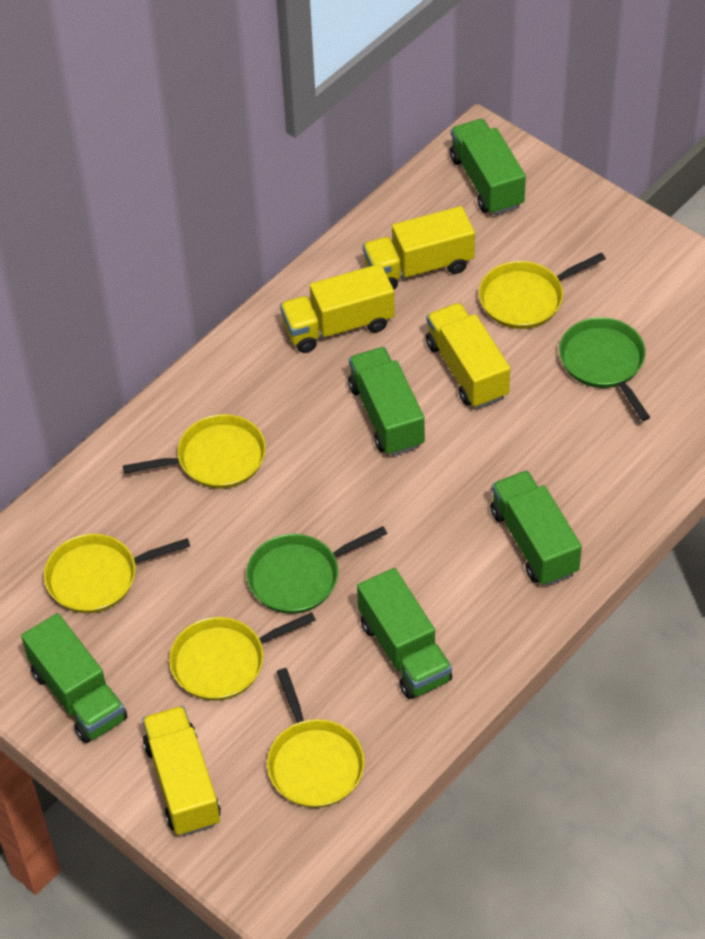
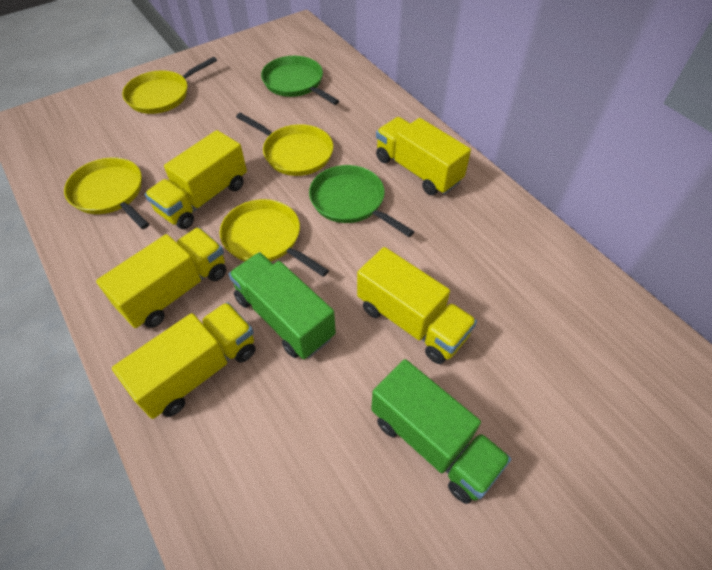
green truck: [21,613,127,743] [348,347,425,456] [357,568,452,699] [450,119,526,215] [490,470,582,586] = 5 -> [229,252,336,359] [371,359,511,504] = 2
yellow pan: [44,534,190,613] [123,414,266,489] [169,612,316,700] [267,668,365,808] [479,252,606,329] = 5 -> [64,157,149,229] [122,57,217,114] [220,199,329,277] [236,113,333,176] = 4
yellow truck: [142,706,221,836] [280,264,395,353] [363,206,475,290] [426,303,510,408] = 4 -> [96,227,226,328] [112,302,255,419] [145,130,247,229] [357,247,477,364] [376,117,471,195] = 5

